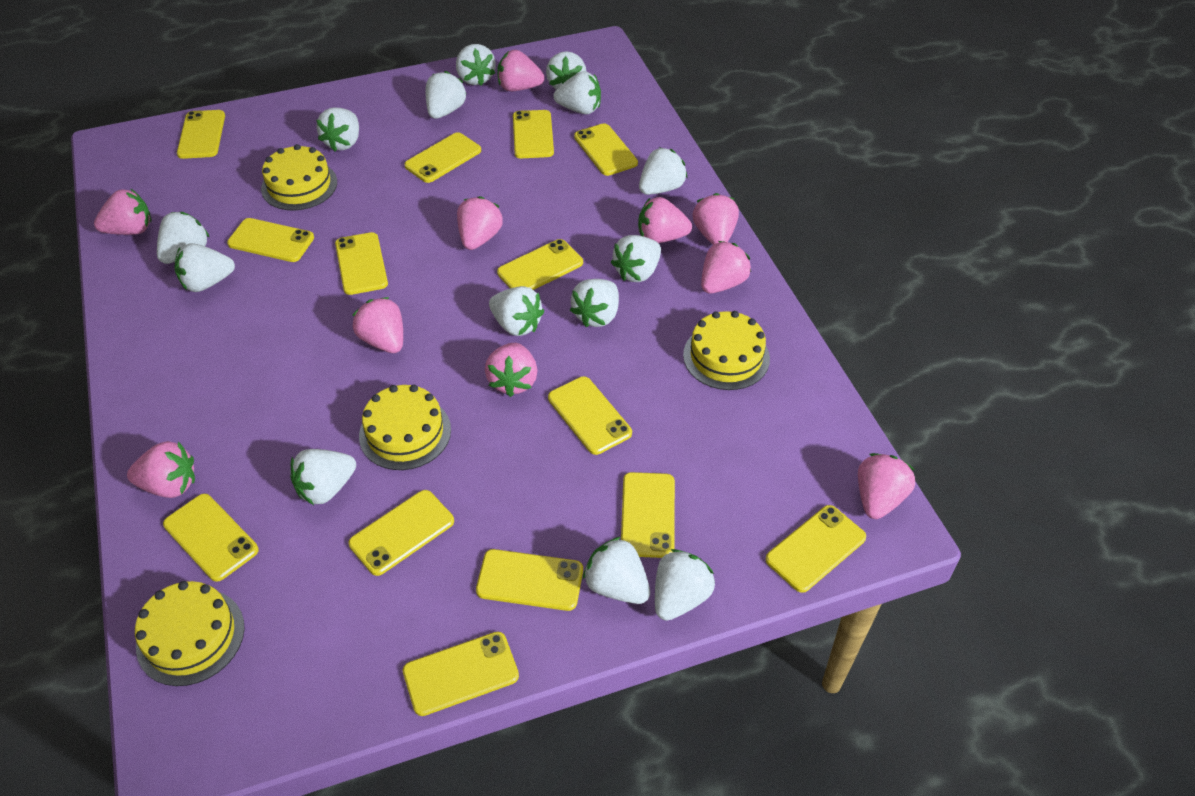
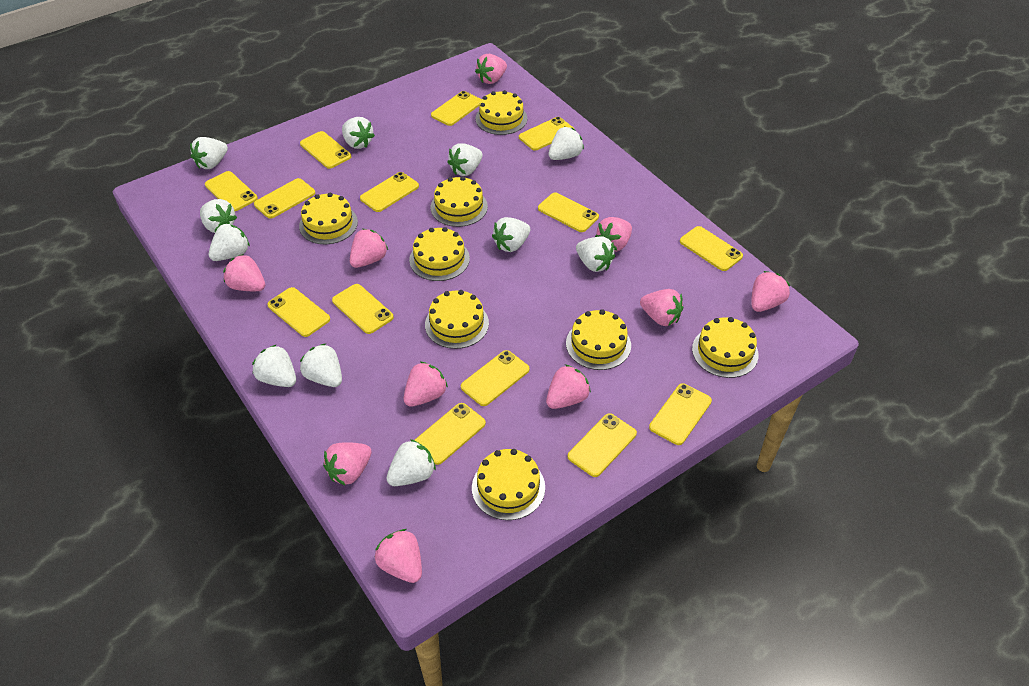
white strawberry: [157,212,210,264] [174,243,235,292] [290,449,356,505] [316,108,359,151] [426,71,467,119] [456,44,496,86] [489,286,544,336] [546,51,587,90] [553,71,601,114] [570,279,619,327] [583,537,650,604] [611,235,661,282] [639,147,688,195] [655,549,715,621] = 14 -> [190,137,228,169] [200,199,237,233] [209,223,250,261] [252,344,296,387] [300,343,342,387] [342,117,375,149] [387,439,436,486] [447,143,483,176] [492,217,530,252] [549,127,584,160] [576,236,615,272] = 11
yellow cake: [135,581,244,686] [261,144,337,211] [359,385,451,470] [683,311,770,390] = 4 -> [299,193,358,244] [409,227,470,281] [425,290,489,349] [431,176,488,227] [472,449,545,520] [475,90,527,135] [566,309,631,370] [692,317,759,378] = 8

